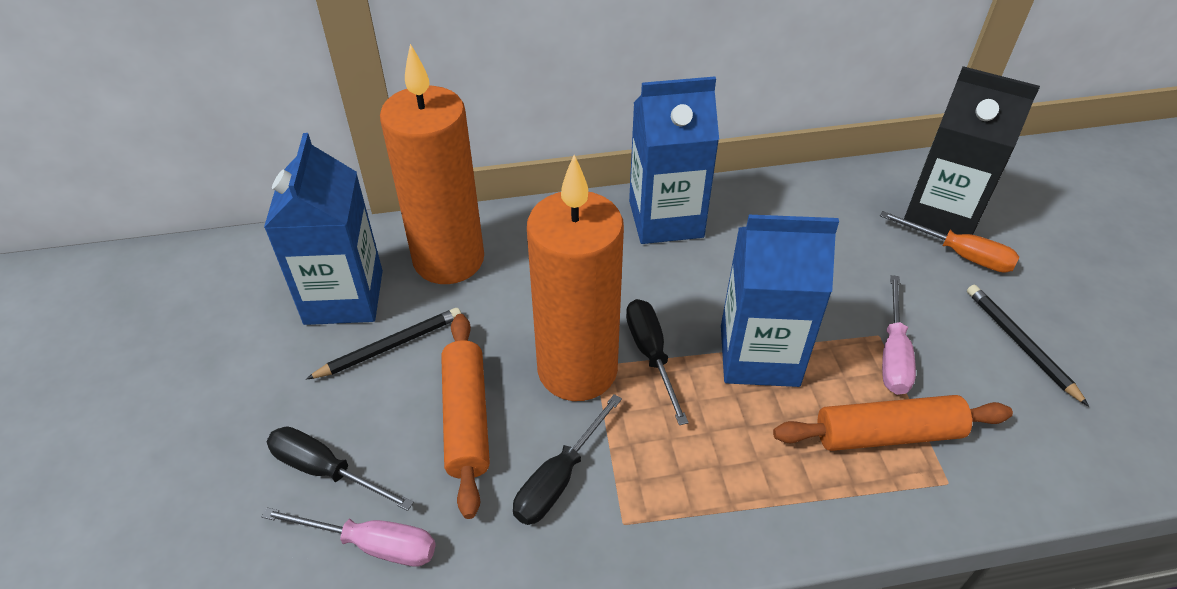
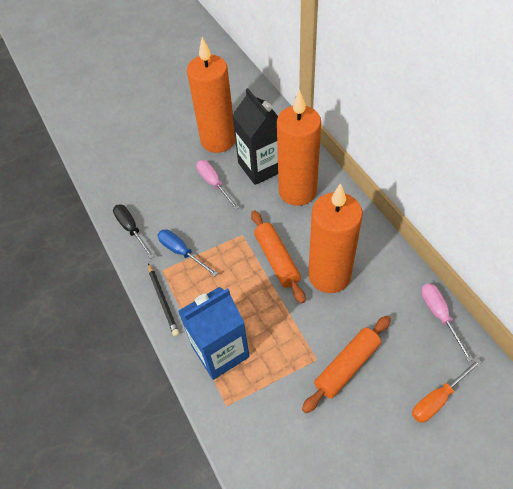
black pencil: [306,308,461,380] [967,285,1089,406] = 2 -> [148,263,180,336] = 1
black screwdriver: [267,426,414,511] [513,394,622,525] [626,299,688,425] = 3 -> [113,204,155,259] = 1
blue carton: [264,133,383,325] [629,76,719,244] [721,215,839,387] = 3 -> [178,287,250,380] = 1
blue screwdriver: none = 0 -> [158,229,218,276] = 1
orange candle: [380,44,484,284] [527,155,624,401] = 2 -> [187,37,235,153] [277,90,321,206] [308,183,363,293] = 3

